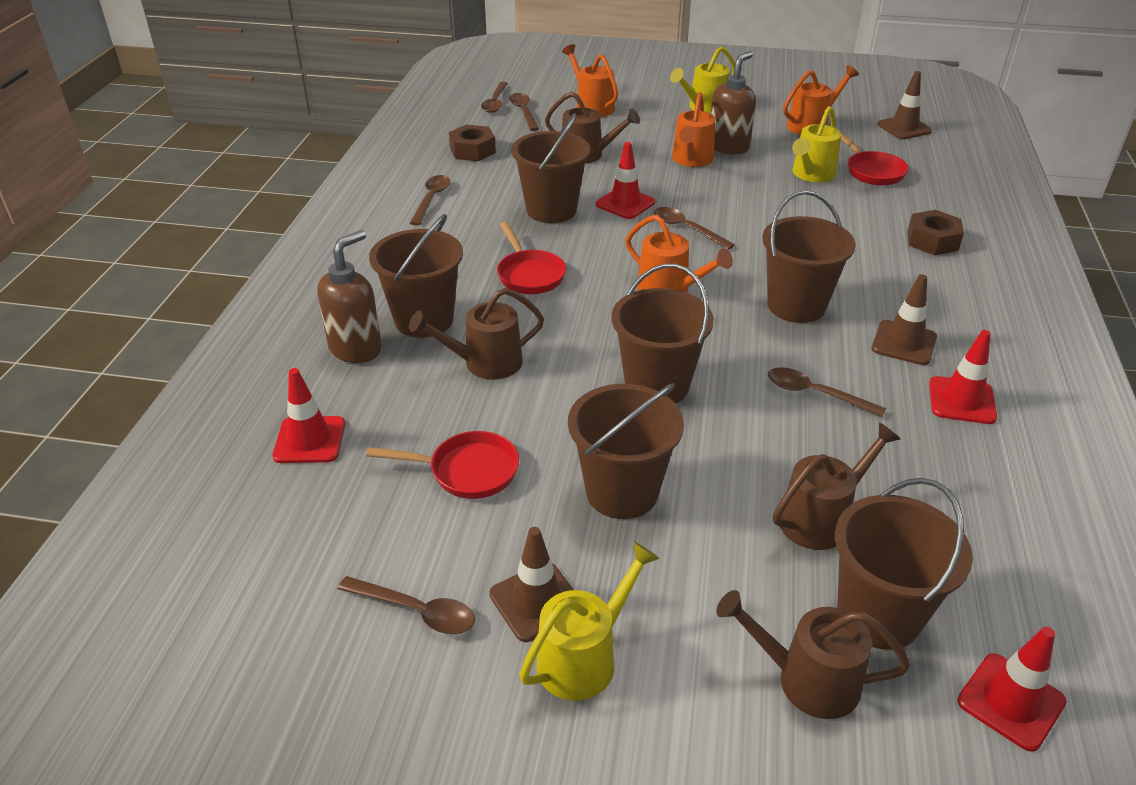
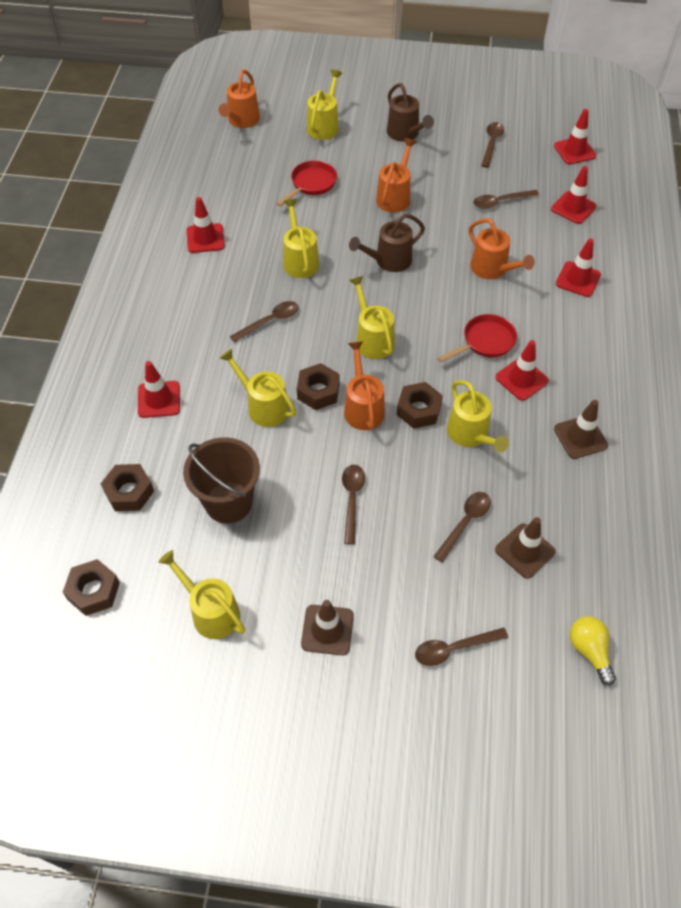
brown bucket: [369,214,463,338] [511,113,590,223] [568,383,684,519] [611,263,714,404] [762,190,856,323] [835,478,973,650] = 6 -> [183,437,260,524] = 1
brown nut: [449,125,496,161] [907,210,964,256] = 2 -> [63,559,120,616] [101,464,154,511] [297,363,340,410] [397,382,443,429] = 4
brown soap dispenser: [317,230,382,363] [711,51,756,154] = 2 -> none = 0
brown watering can: [409,288,544,380] [545,92,640,164] [716,590,910,719] [773,423,901,550] = 4 -> [349,214,425,272] [387,83,434,142] = 2
red pan: [366,431,519,499] [497,222,566,294] [841,133,909,186] = 3 -> [276,161,337,207] [437,314,517,363] = 2
red traffic cone: [273,368,345,463] [596,142,655,219] [929,330,997,424] [957,627,1067,752] = 4 -> [138,361,180,418] [187,197,225,253] [495,340,549,401] [551,166,596,224] [554,109,596,165] [556,238,601,297] = 6
yellow light bulb: none = 0 -> [570,616,616,685] = 1
yellow watering can: [519,542,660,700] [670,47,735,114] [792,106,841,182] = 3 -> [158,550,245,639] [219,349,296,427] [283,199,319,278] [307,69,342,140] [349,276,395,359] [447,380,509,452] = 6

